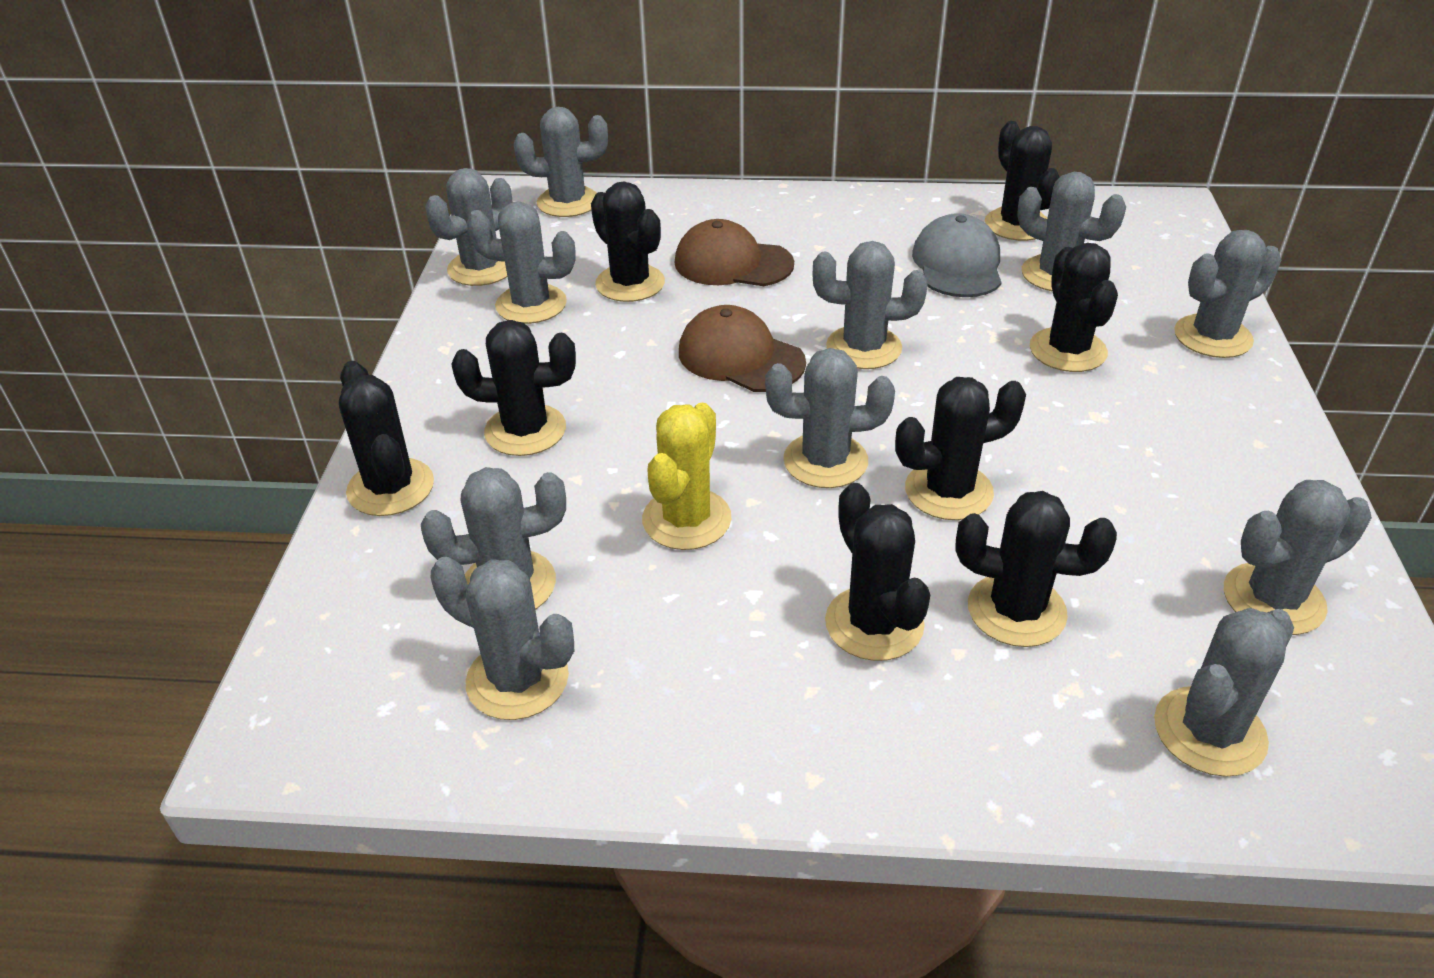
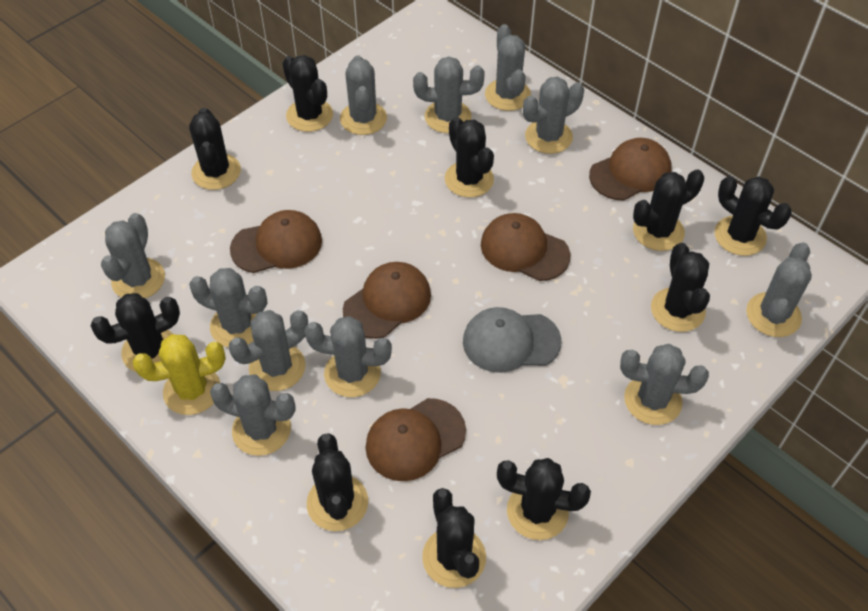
black cactus: [339,361,434,516] [451,320,576,456] [591,182,665,302] [825,483,930,661] [895,377,1026,520] [955,491,1117,647] [985,121,1060,241] [1030,243,1118,372] = 8 -> [90,293,180,372] [189,108,241,190] [282,55,333,132] [307,433,368,531] [422,488,486,588] [445,117,494,198] [497,458,591,540] [633,170,704,251] [651,243,710,332] [715,176,792,256] = 10
brown cap: [675,219,794,286] [679,305,806,392] = 2 -> [230,210,322,273] [343,262,431,339] [365,398,466,481] [481,213,570,281] [589,138,672,200] = 5

